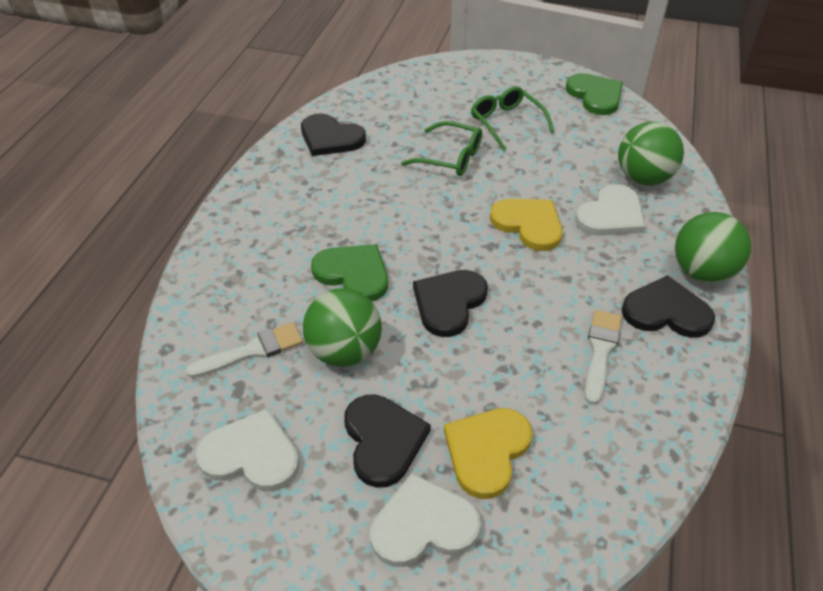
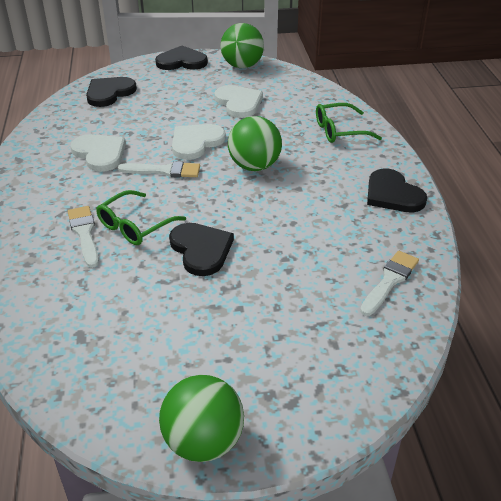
green heart: [311,244,388,301] [566,73,623,115] = 2 -> none = 0
white brush: [186,322,303,378] [585,310,622,405] = 2 -> [68,206,99,268] [118,161,200,178] [360,251,419,316] = 3
yellow heart: [444,408,533,499] [490,199,563,251] = 2 -> none = 0

